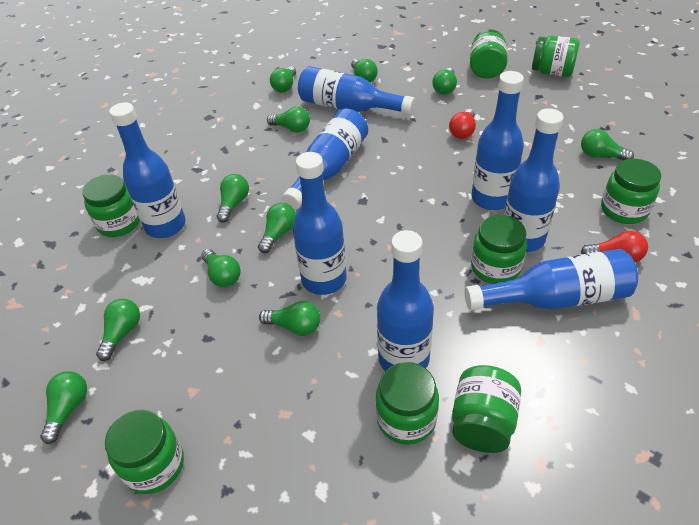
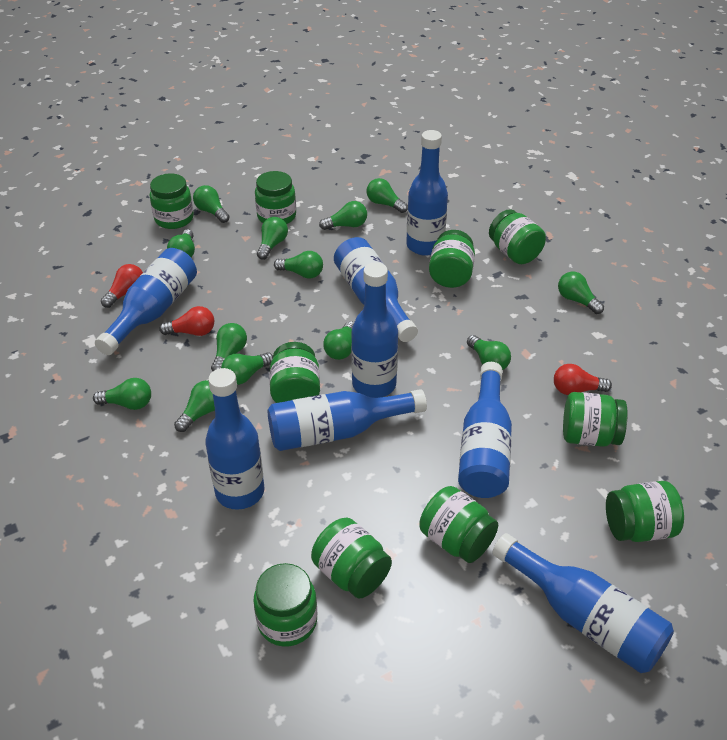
green jar: [82,174,140,237] [105,409,184,494] [375,362,439,445] [452,365,521,453] [470,29,508,79] [471,215,527,284] [532,36,580,77] [601,159,661,224] = 8 -> [150,173,194,229] [254,563,317,647] [255,171,296,224] [269,342,320,403] [311,517,392,599] [419,486,498,563] [429,230,475,288] [489,209,546,264] [563,392,627,447] [606,481,684,542] = 10
green light bulb: [40,371,87,444] [96,299,140,361] [201,249,241,287] [217,174,249,222] [258,203,296,253] [259,301,320,336] [267,107,310,133] [270,66,296,92] [351,59,378,82] [432,68,457,95] [581,129,634,160] = 11 -> [93,378,151,410] [167,229,195,257] [174,380,215,432] [193,185,230,223] [211,323,247,371] [221,352,273,385] [257,217,288,260] [274,251,323,279] [319,201,367,230] [323,321,354,360] [367,178,408,213] [467,335,511,370] [558,271,604,314] = 13
red light bulb: [449,109,476,139] [581,231,648,263] = 2 -> [101,264,143,308] [159,306,214,336] [554,364,612,395] = 3

